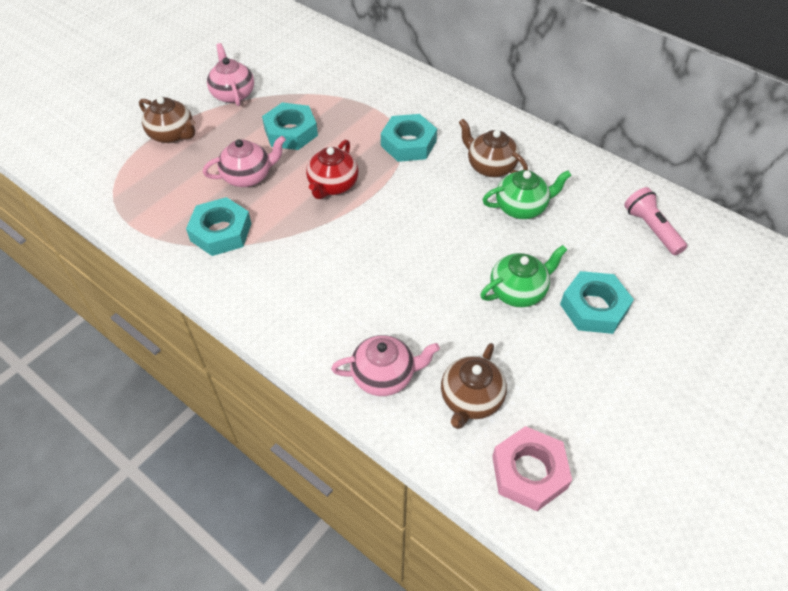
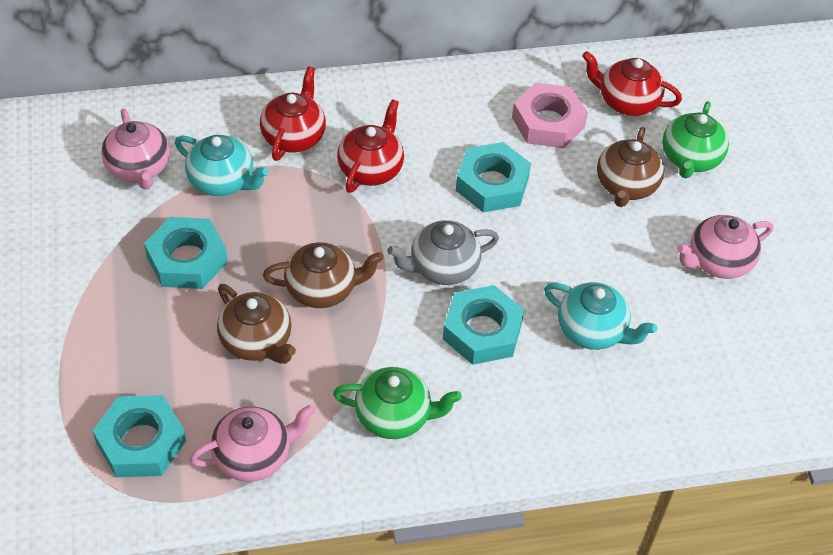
grey teapot: none = 0 -> [387,220,499,285] = 1
pink flashlight: [624,187,687,255] = 1 -> none = 0
red teapot: [306,140,359,199] = 1 -> [260,66,326,161] [337,99,404,193] [582,51,682,116] = 3
turquoise teapot: none = 0 -> [175,135,269,196] [544,282,657,350] = 2

